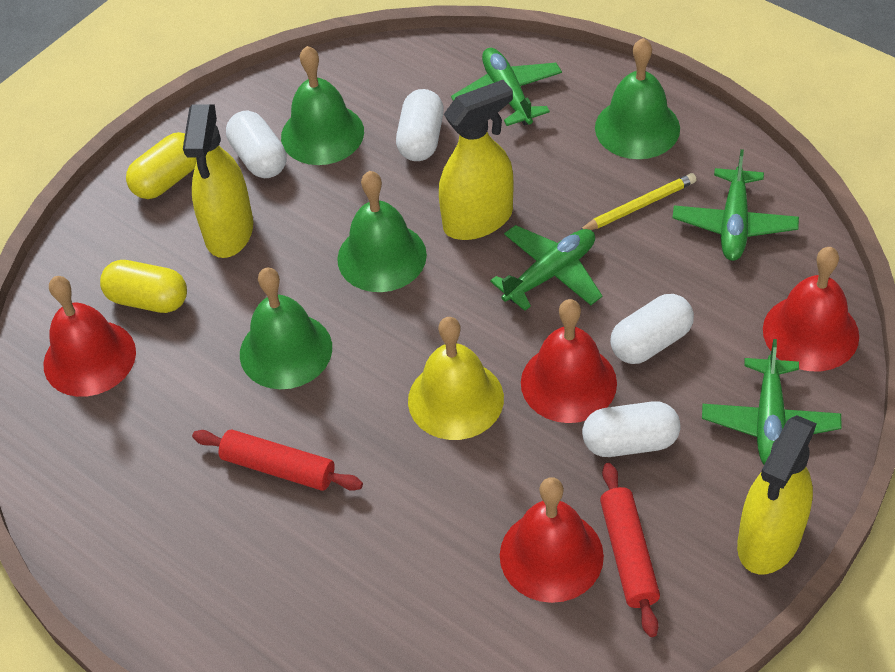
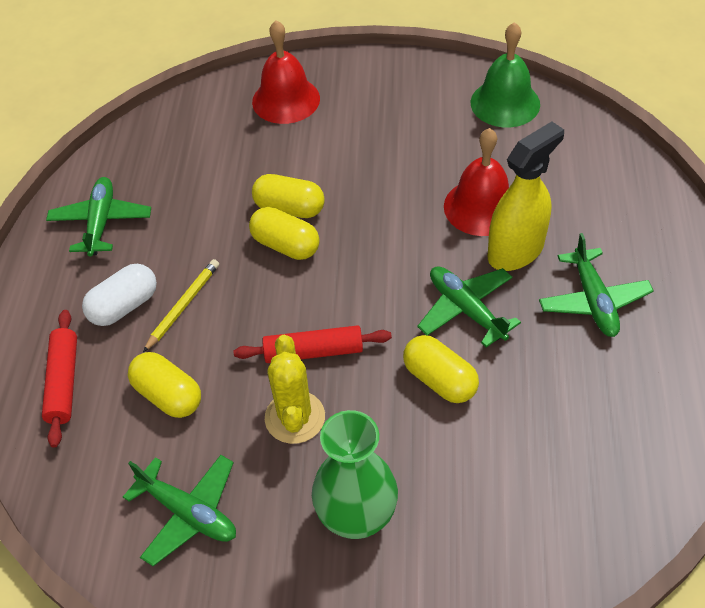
green bell: [240,267,332,389] [281,46,364,165] [337,171,427,292] [595,38,680,159] = 4 -> [471,22,540,127] = 1
green vase: none = 0 -> [312,410,398,539] = 1
red bell: [43,276,136,397] [500,477,604,603] [521,299,617,423] [763,247,859,371] = 4 -> [252,20,320,124] [444,128,509,236] = 2
white capsule: [226,111,286,178] [396,89,444,161] [582,401,681,457] [610,294,694,364] = 4 -> [82,264,157,326] = 1
yellow bell: [408,317,504,440] = 1 -> none = 0
yellow cactus: none = 0 -> [265,335,325,444] = 1
yellow capsule: [100,260,187,313] [126,132,197,199] = 2 -> [128,352,201,418] [249,207,320,260] [252,174,325,218] [403,335,479,403] = 4
yellow spray bottle: [183,104,253,258] [439,80,514,240] [737,415,817,574] = 3 -> [488,121,564,271] = 1

